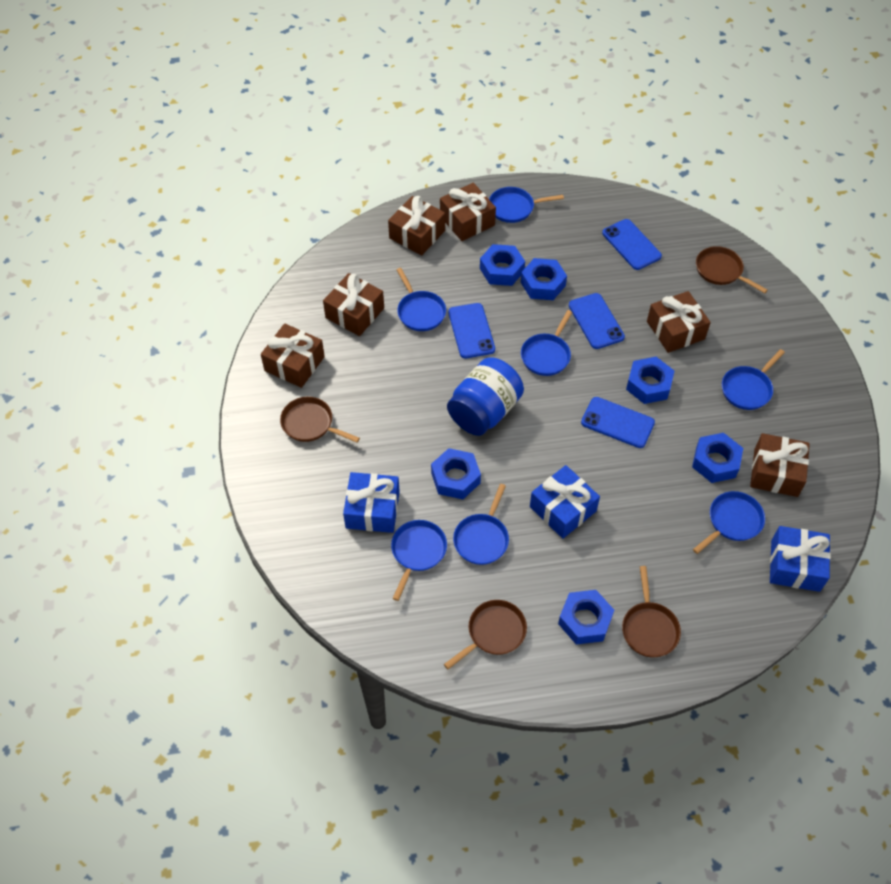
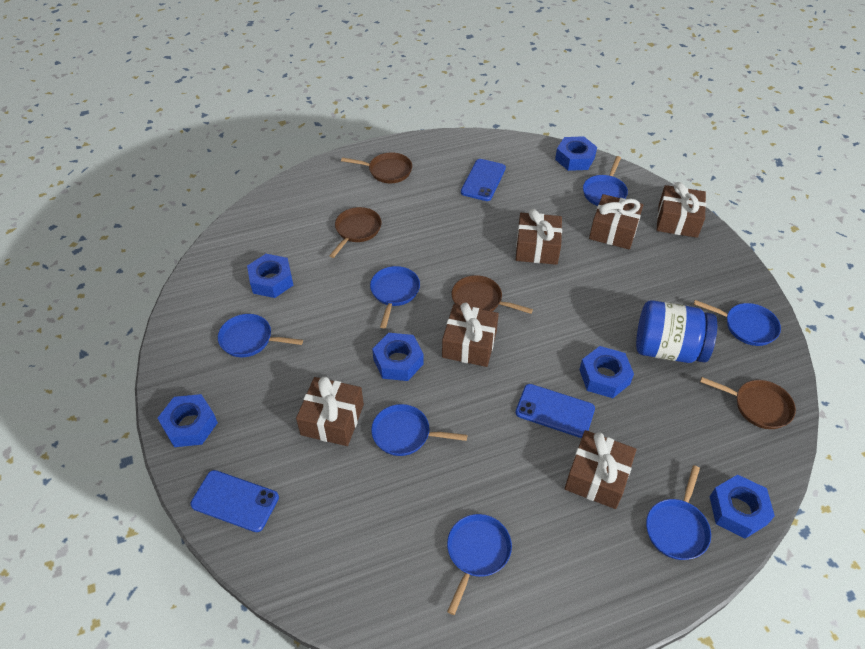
blue gift: [343,472,400,533] [530,465,600,539] [770,526,831,592] = 3 -> none = 0
blue phone: [448,303,495,359] [569,293,625,349] [581,397,655,448] [602,219,662,270] = 4 -> [190,470,279,532] [461,159,506,201] [516,384,595,438] = 3

